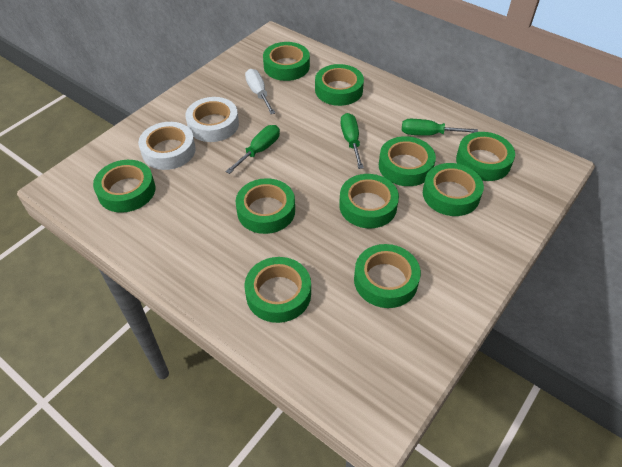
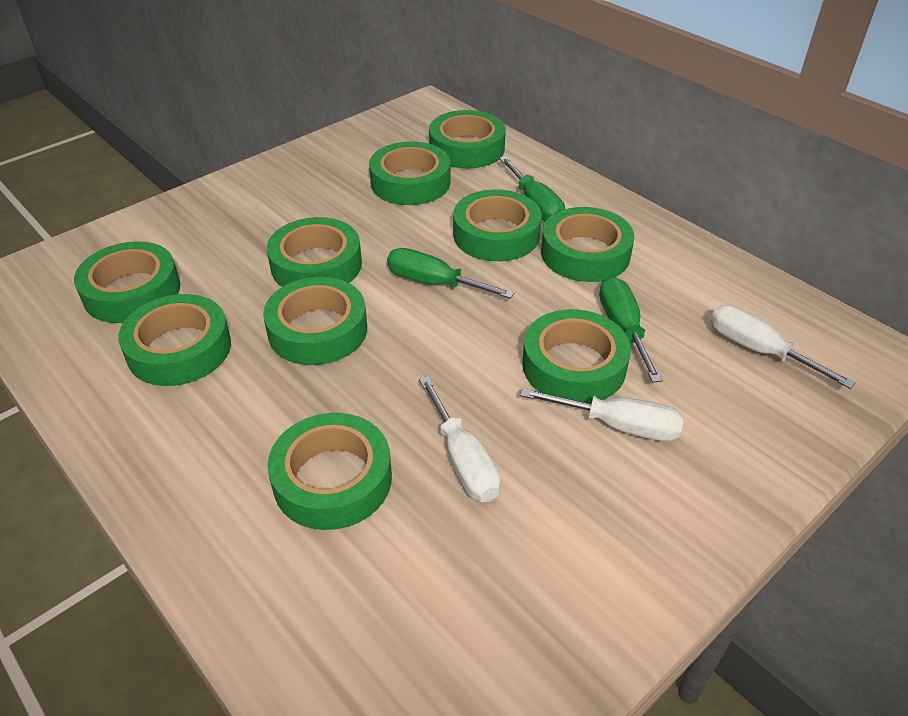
white screwdriver: [245,69,275,114] = 1 -> [419,376,501,502] [520,388,684,441] [710,305,855,389] = 3
white tape: [138,122,196,170] [185,97,239,142] = 2 -> none = 0

